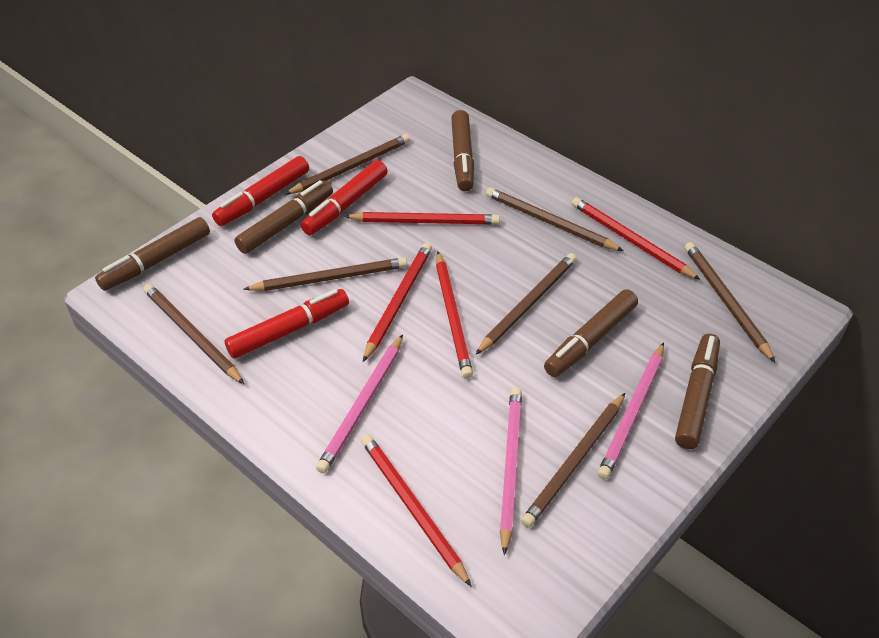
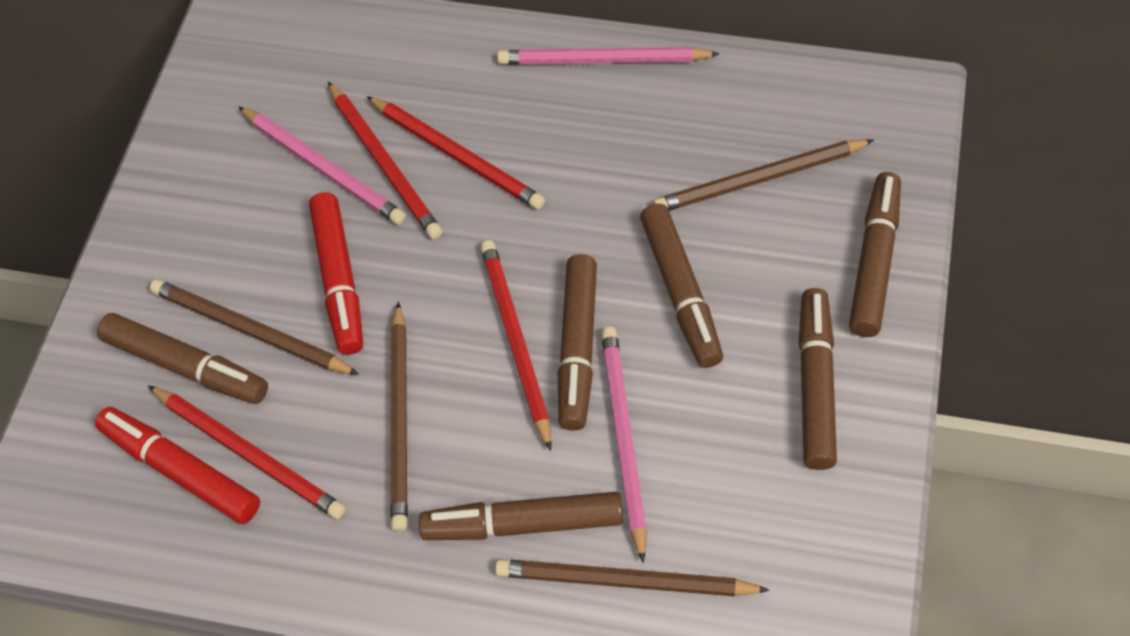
brown marker: [95,217,210,291] [234,180,333,254] [451,110,474,191] [544,289,638,377] [675,334,720,449] = 5 -> [97,313,268,404] [419,492,623,540] [558,254,597,431] [640,203,723,368] [798,288,837,470] [849,172,901,337] = 6
brown pencil: [143,284,244,384] [243,257,407,291] [285,134,410,195] [475,253,577,355] [486,187,624,251] [521,393,625,528] [685,242,776,363] = 7 -> [150,279,359,375] [390,302,408,531] [495,559,770,596] [653,139,874,211] = 4
red marker: [212,156,309,226] [225,289,349,359] [301,160,388,235] = 3 -> [95,407,260,524] [309,192,363,355] = 2
red pencil: [344,212,500,225] [361,434,472,587] [363,243,432,362] [436,251,473,379] [572,197,701,280] = 5 -> [148,385,346,519] [328,82,442,239] [366,96,545,209] [480,240,552,451] = 4

